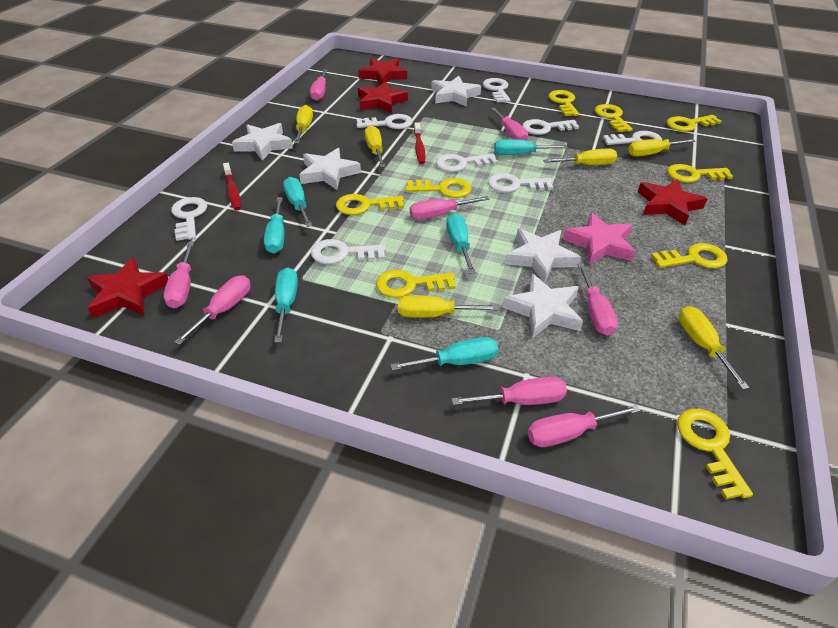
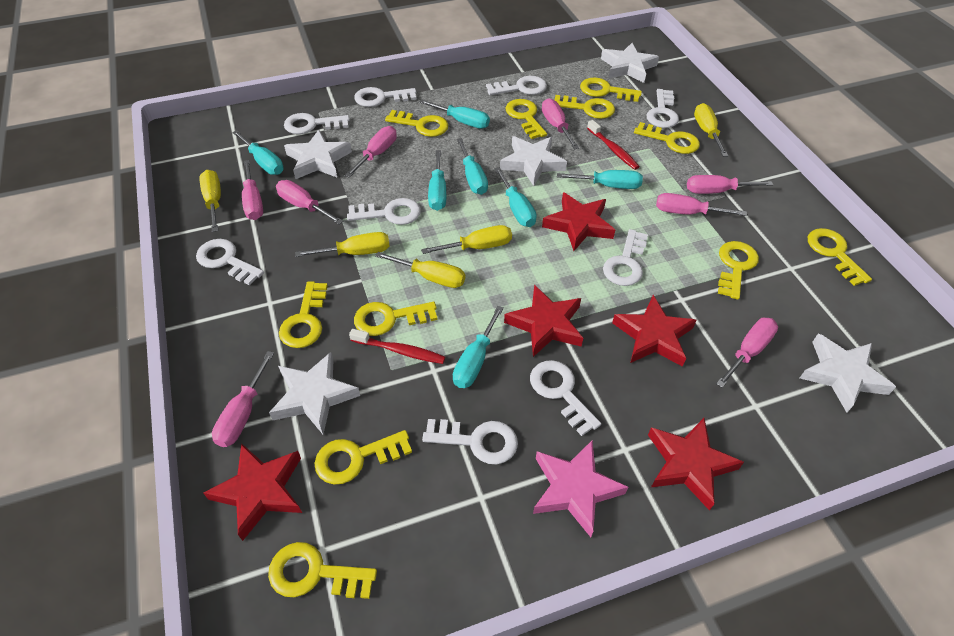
red star: [87,257,168,318] [358,82,408,114] [359,58,407,85] [638,179,707,225] = 4 -> [203,443,302,541] [504,285,583,357] [542,192,615,251] [612,295,697,367] [648,418,744,511] = 5
turquoise screwdriver: [264,197,284,253] [274,268,298,343] [283,177,312,227] [391,337,498,371] [446,213,476,274] [494,139,568,155] = 6 -> [232,130,284,175] [419,99,490,129] [428,150,446,211] [453,306,504,388] [457,138,488,195] [495,167,537,227] [557,170,643,189] = 7
white key: [171,197,207,241] [311,239,386,264] [356,114,413,129] [436,153,498,172] [483,78,511,103] [488,173,553,193] [522,119,579,135] [603,131,662,145] = 8 -> [196,239,264,285] [284,113,349,134] [347,198,421,225] [354,87,416,107] [422,419,518,465] [486,76,547,95] [530,360,601,436] [603,229,648,286] [647,89,679,128] = 9
yellow key: [336,194,404,215] [376,270,456,298] [406,178,472,198] [549,90,579,116] [595,104,633,132] [651,243,728,268] [667,115,722,132] [667,164,733,183] [677,409,753,499] = 9 -> [268,542,377,599] [279,281,328,348] [314,430,412,484] [354,302,438,336] [385,110,448,137] [505,99,547,139] [555,95,615,119] [580,78,642,102] [634,122,700,154] [718,241,759,300] [808,228,872,286] = 11
yellow screwdriver: [294,105,313,144] [365,126,386,167] [398,295,499,318] [543,148,617,165] [628,139,695,156] [679,306,750,390] = 6 -> [199,170,221,232] [295,232,390,257] [375,252,465,288] [421,225,512,254] [694,103,728,157] = 5

